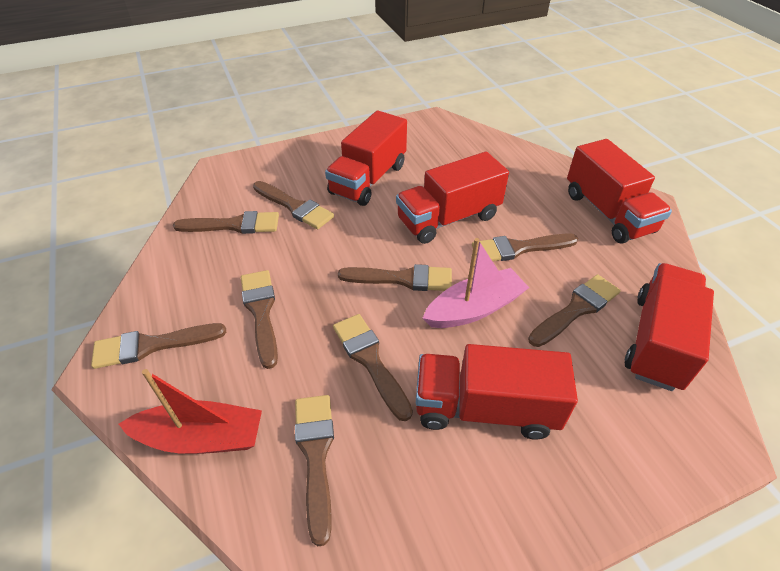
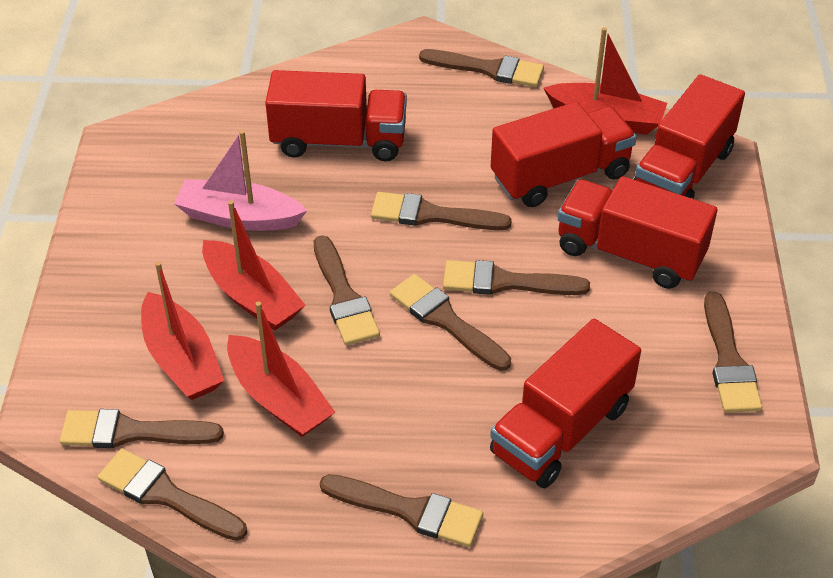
red boat: [119,369,262,454] = 1 -> [141,261,225,400] [202,200,306,330] [227,301,335,437] [543,27,667,135] = 4

